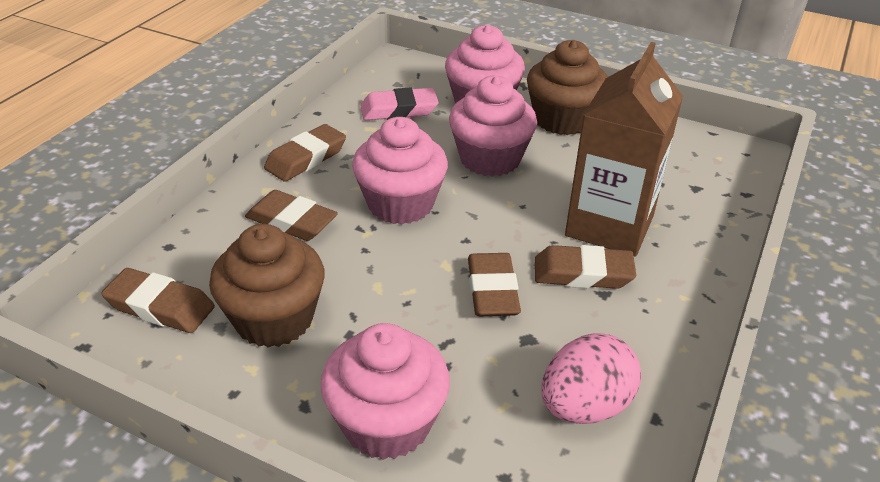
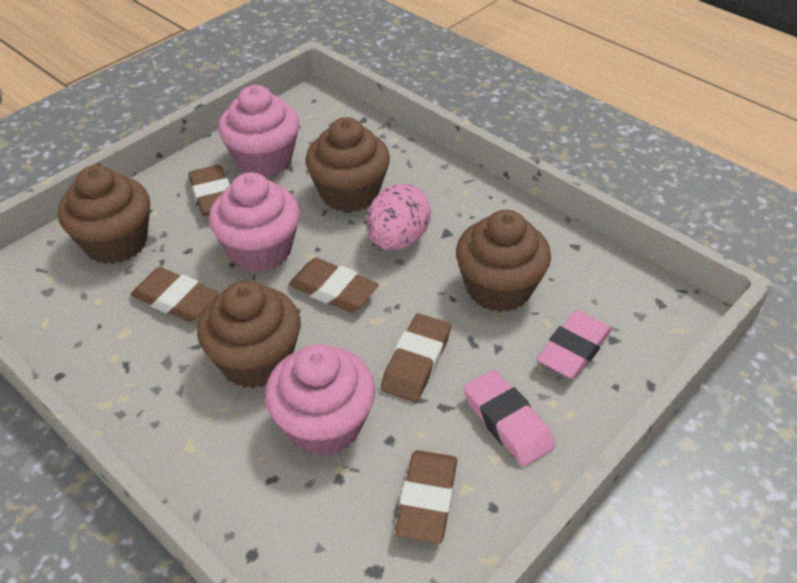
brown carton: [565,42,683,257] = 1 -> none = 0
brown cupcake: [209,224,324,348] [527,40,608,135] = 2 -> [58,165,150,264] [197,281,301,388] [305,117,390,212] [456,210,551,312] = 4
pink cupcake: [320,323,450,460] [352,117,448,225] [445,25,525,104] [449,76,537,177] = 4 -> [209,172,300,272] [218,85,300,177] [265,344,375,457] = 3
pink eraser: [360,87,439,120] = 1 -> [464,370,555,466] [537,310,612,379] = 2

